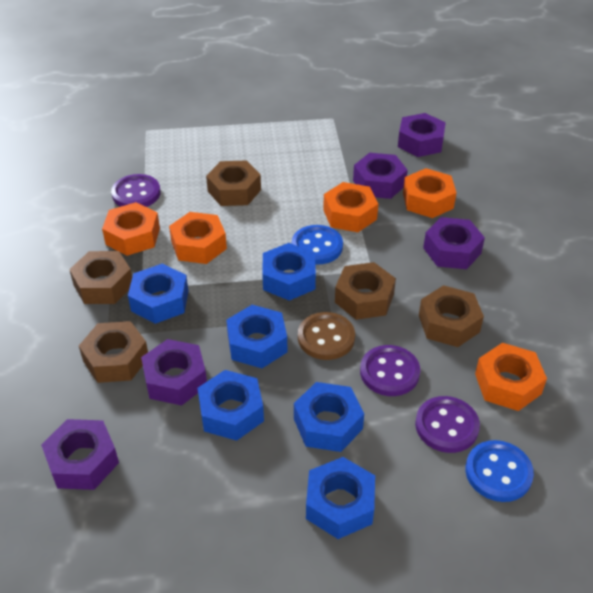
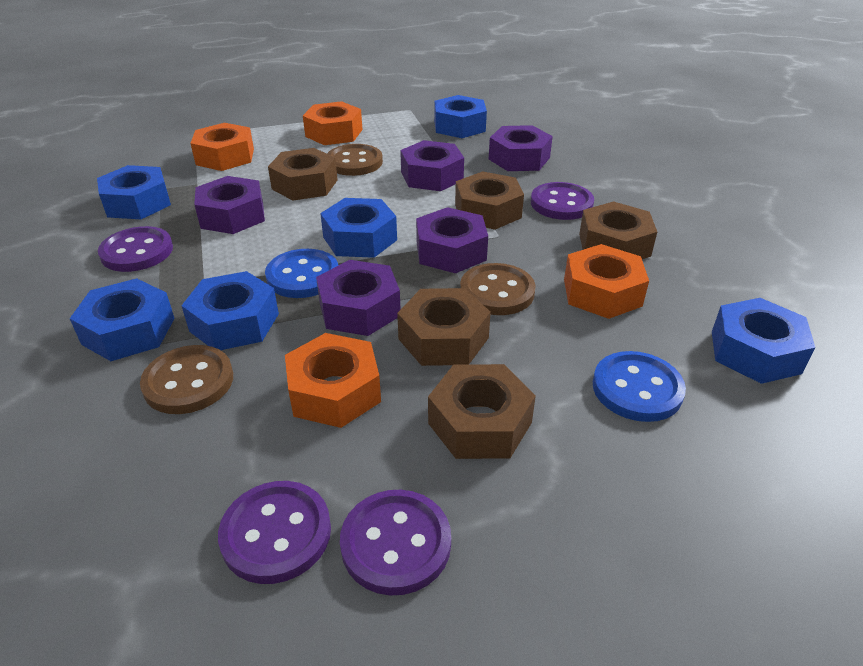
brown button: [298,312,355,360] = 1 -> [140,345,233,414] [327,144,383,176] [460,263,536,315] = 3
orange nut: [102,202,160,256] [169,212,227,264] [323,182,378,232] [403,168,456,218] [475,343,547,411] = 5 -> [190,123,254,171] [285,333,381,428] [303,101,362,145] [564,244,649,319] = 4
purple button: [111,174,161,207] [360,345,420,396] [415,396,480,453] = 3 -> [98,226,173,272] [218,481,331,584] [340,490,451,596] [531,182,594,220] = 4

